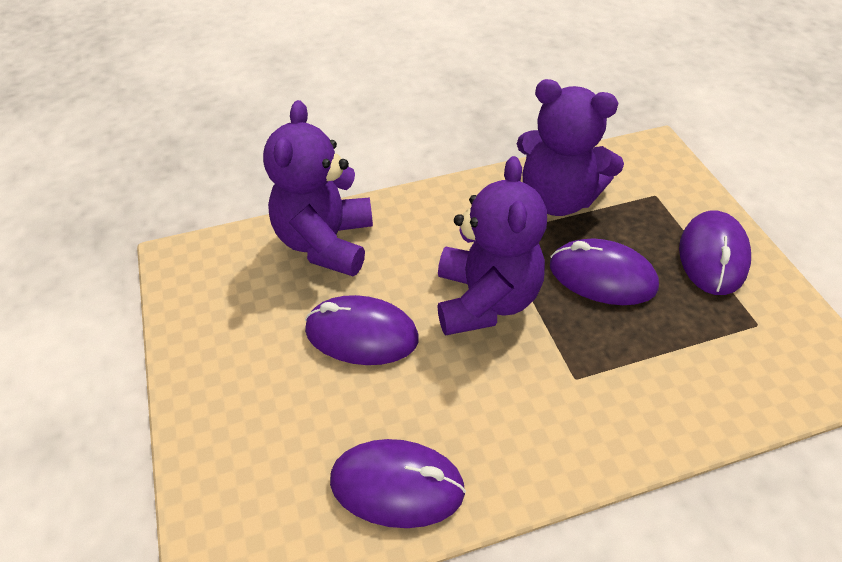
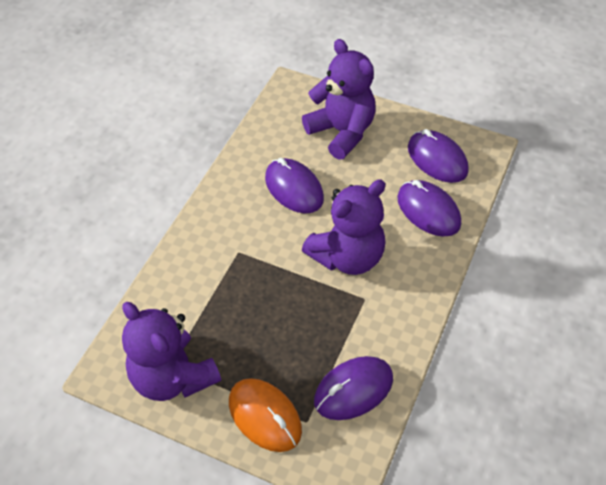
orange mouse: none = 0 -> [229,378,302,452] = 1

